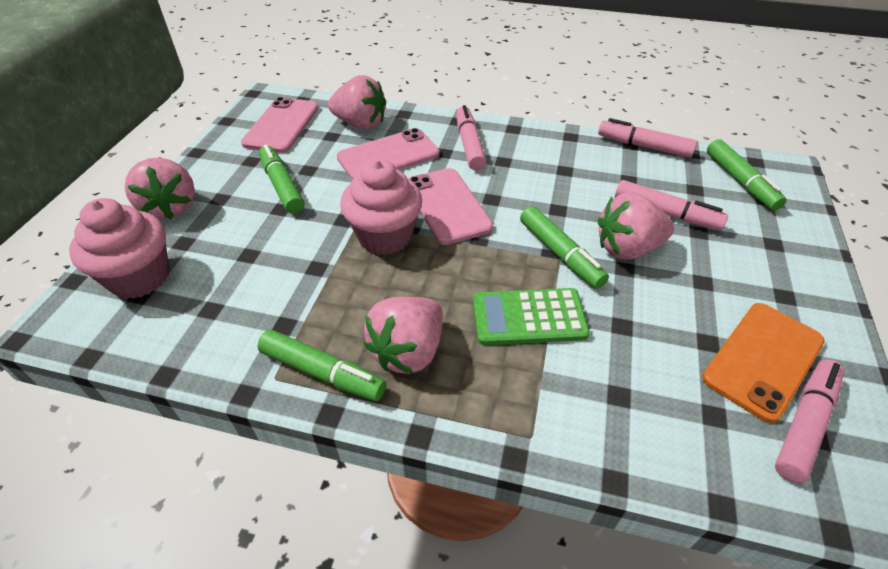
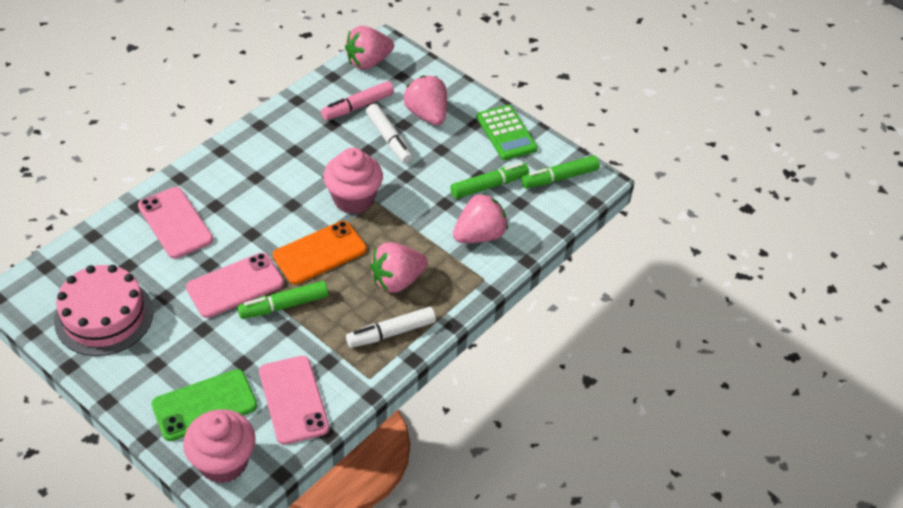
green marker: [257,330,386,401] [259,145,305,214] [520,206,609,289] [707,139,786,211] = 4 -> [237,281,328,319] [450,162,529,199] [521,155,600,188] = 3
green phone: none = 0 -> [151,369,257,441] = 1
pink cake: none = 0 -> [54,265,154,356] = 1
pink marker: [456,105,486,171] [598,118,697,158] [615,180,728,231] [775,359,844,483] = 4 -> [321,81,394,120] = 1
white marker: none = 0 -> [346,307,436,348] [366,104,413,164] = 2

